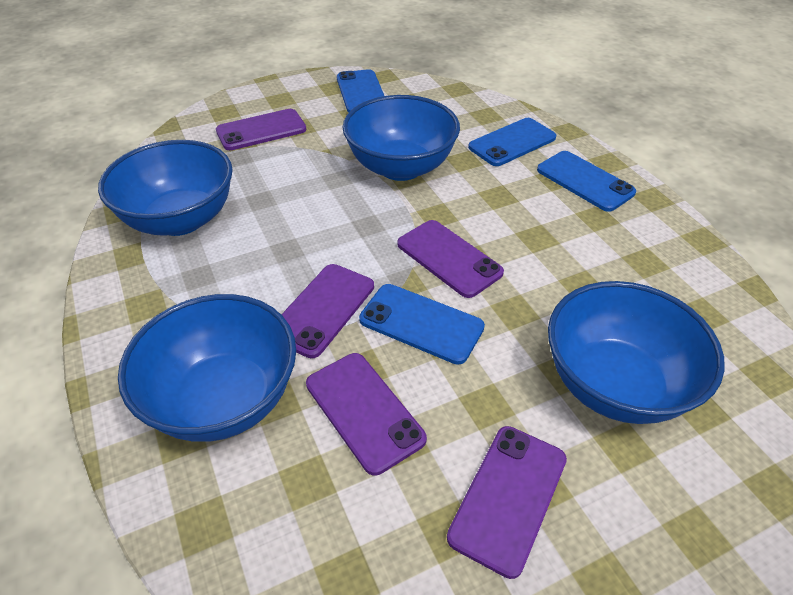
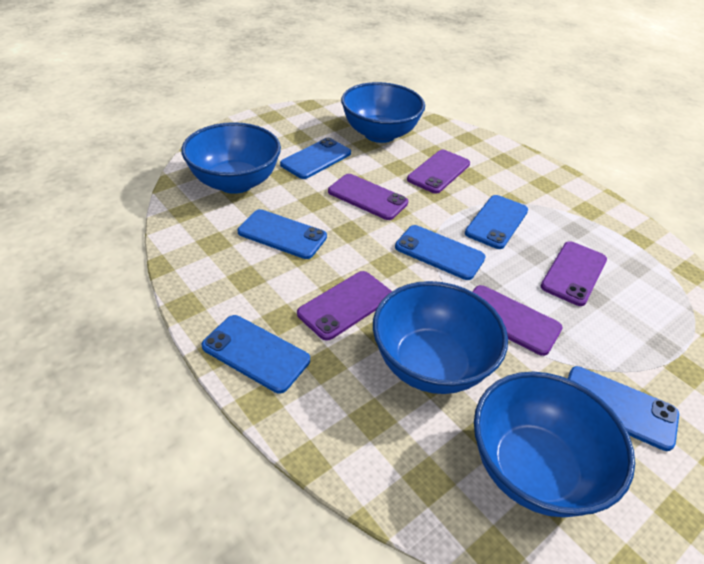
blue phone: [337,69,384,113] [359,284,485,365] [468,118,556,166] [537,151,636,212] = 4 -> [201,315,310,393] [238,209,327,259] [280,138,351,179] [395,225,486,280] [465,195,528,249] [568,366,679,451] = 6

